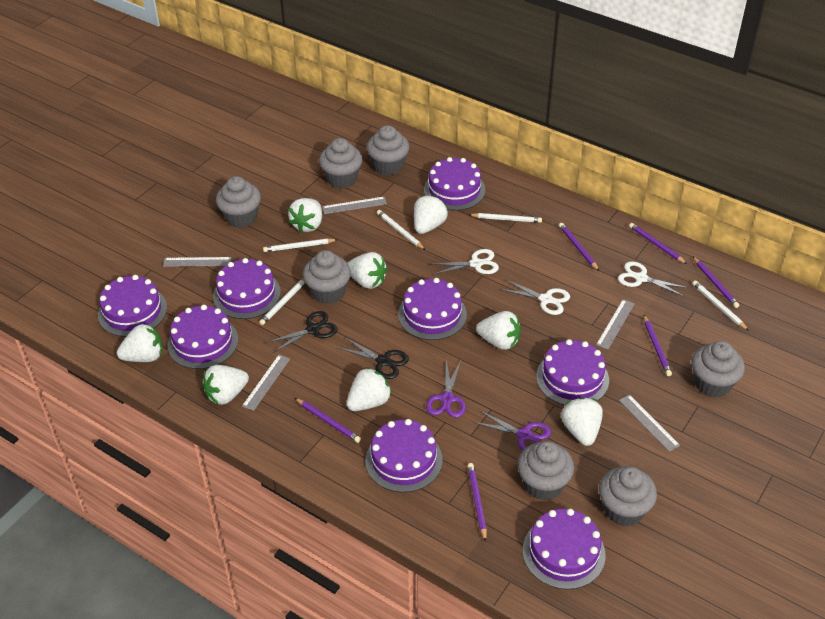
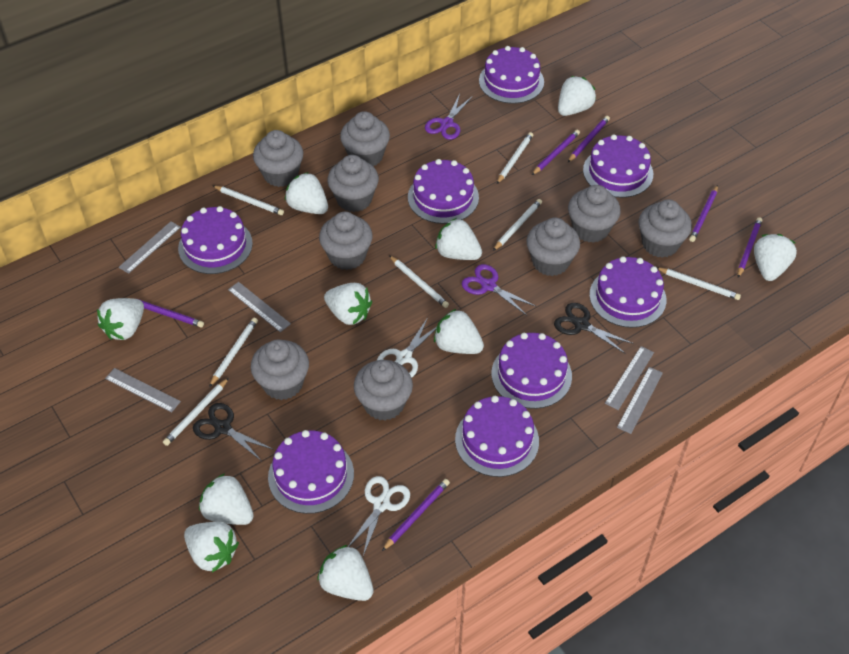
grey cupcake: [216,176,261,228] [303,250,351,304] [319,138,362,188] [366,125,409,175] [518,441,574,500] [599,466,657,526] [691,341,745,398] = 7 -> [251,340,309,400] [253,130,303,187] [319,212,372,270] [327,155,379,212] [340,111,390,166] [354,360,413,421] [526,218,580,276] [568,185,621,243] [638,199,692,258] = 9
white pencil: [259,279,305,325] [263,238,338,252] [377,210,425,250] [469,213,542,223] [692,280,749,331] = 5 -> [163,378,229,446] [209,318,258,387] [213,186,284,215] [389,255,449,308] [493,199,542,251] [497,132,533,184] [657,267,741,300] = 7
white scissors: [432,249,499,274] [500,279,570,315] [618,261,688,296] = 3 -> [348,476,410,556] [377,318,437,378] = 2
white strawberry: [117,323,162,362] [202,365,249,405] [288,198,322,233] [346,367,392,411] [348,252,387,289] [414,195,448,234] [476,311,521,350] [561,397,603,446] = 8 -> [97,298,144,340] [184,522,239,572] [199,474,254,525] [285,172,328,214] [317,545,374,601] [324,283,372,325] [434,309,484,354] [435,218,482,260] [558,76,596,116] [754,234,797,281] = 10

